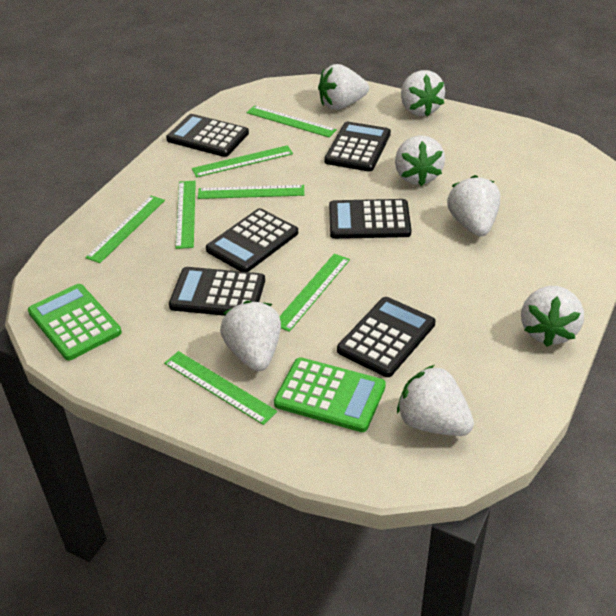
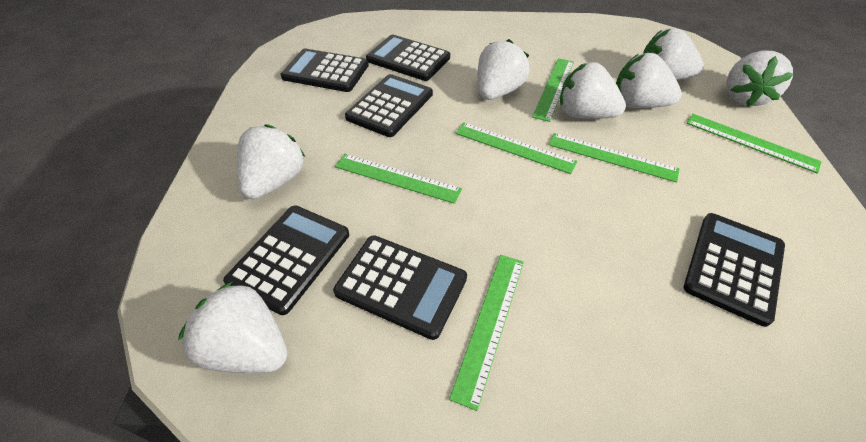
green calculator: [28,284,122,361] [274,357,386,432] = 2 -> none = 0
green ruler: [85,196,165,263] [164,351,277,425] [176,181,196,249] [192,145,293,178] [198,185,304,199] [247,105,337,137] [279,254,350,332] = 7 -> [335,154,462,204] [449,255,524,411] [456,122,577,174] [532,58,574,122] [549,133,679,183] [687,114,822,173] = 6

